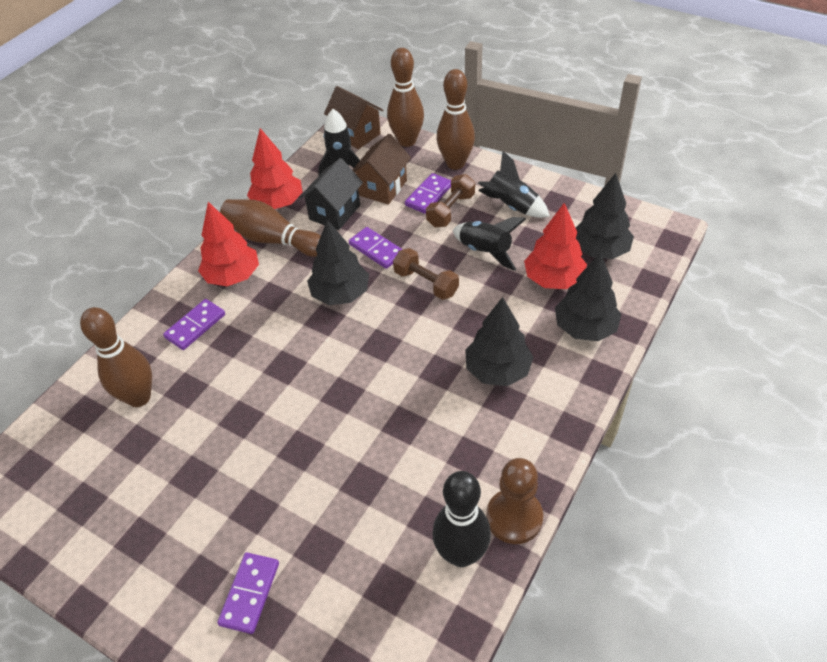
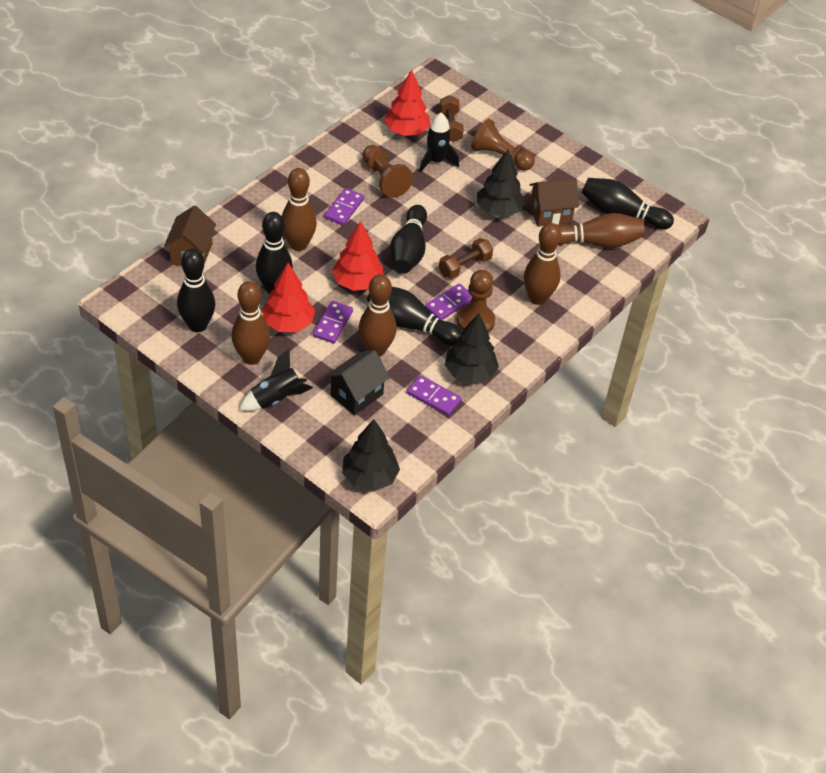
black bowling pin: [432,471,491,567] = 1 -> [177,249,215,332] [256,212,293,294] [367,287,462,346] [390,205,427,274] [582,178,674,229] = 5
black rocket: [318,109,360,175] [453,217,526,271] [478,151,550,218] = 3 -> [239,349,313,411] [419,112,459,172] = 2
black tree: [307,219,369,305] [465,297,534,386] [555,252,622,341] [576,173,634,259] = 4 -> [342,419,400,491] [445,313,499,384] [477,150,525,217] = 3
brown bowling pin: [80,307,152,407] [220,199,321,257] [387,48,424,147] [437,69,475,170] = 4 -> [232,281,270,365] [282,168,317,251] [358,274,397,357] [524,223,561,305] [557,213,645,248] = 5
brown pawn: [486,458,543,544] = 1 -> [362,145,413,198] [457,270,495,333] [471,119,535,171] = 3

